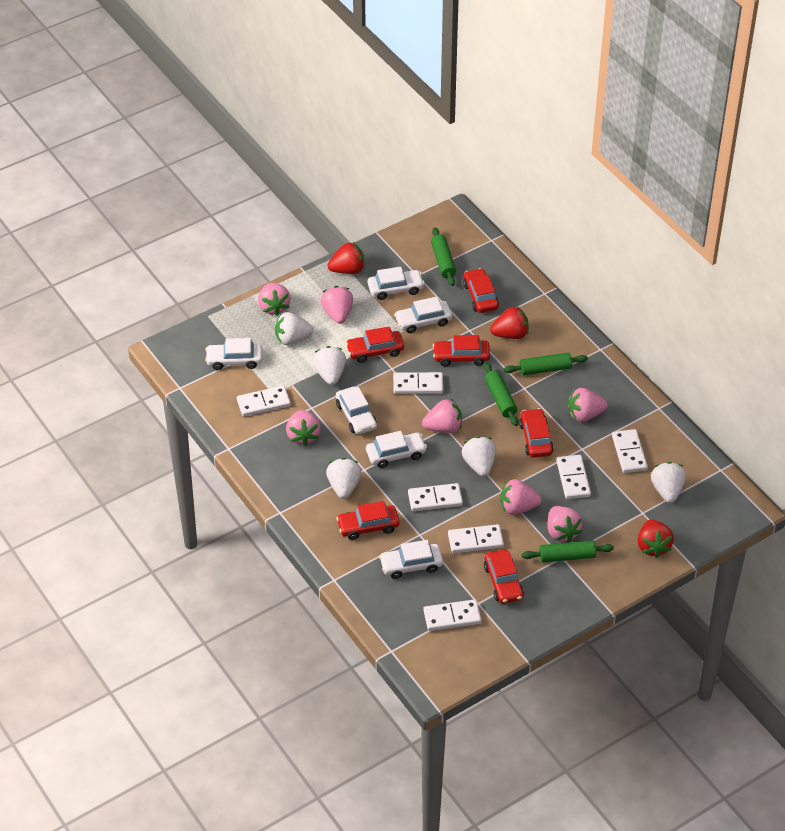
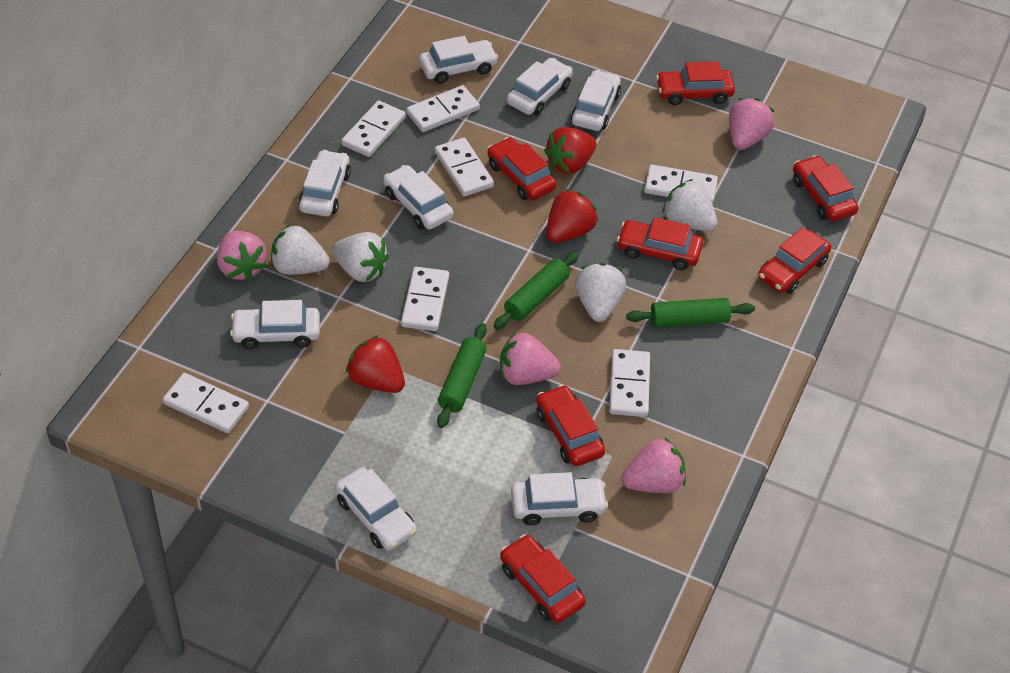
green rolling pin: [431,227,456,286] [484,362,518,426] [504,353,588,376] [522,540,614,562] = 4 -> [437,323,487,428] [494,251,579,329] [626,298,755,327] = 3
pink strawberry: [258,283,291,316] [286,410,321,446] [320,286,353,324] [422,398,462,433] [500,479,542,515] [547,506,583,543] [568,388,608,422] = 7 -> [217,231,267,281] [500,332,561,385] [621,438,686,493] [729,98,775,150] = 4
red car: [336,501,399,540] [346,326,404,363] [433,335,490,367] [463,268,499,313] [484,549,524,604] [519,408,554,458] = 6 -> [487,137,556,200] [500,534,586,623] [536,385,605,466] [617,217,703,270] [656,62,735,105] [758,227,831,294] [793,155,858,221] = 7
white car: [205,338,262,370] [336,386,377,435] [366,431,427,468] [368,267,425,300] [379,540,443,579] [394,297,452,333] = 6 -> [230,300,320,349] [299,150,351,217] [335,467,417,550] [384,165,453,230] [419,36,498,84] [507,58,573,115] [511,472,608,525] [571,70,621,131] = 8
white strawberry: [275,312,314,345] [313,346,346,385] [326,458,362,499] [462,436,496,477] [651,462,686,503] = 5 -> [271,224,330,275] [332,232,389,282] [575,263,626,322] [662,179,717,231] = 4

